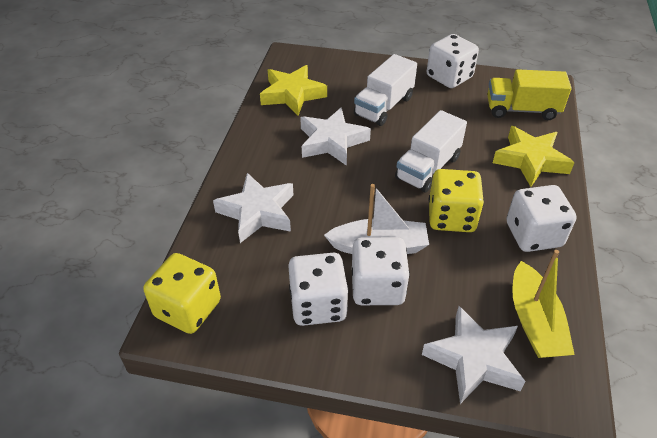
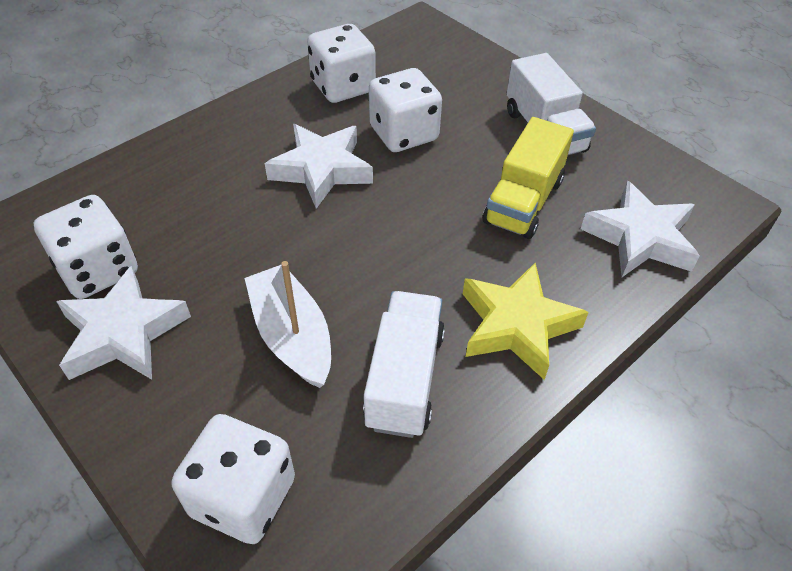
yellow boat: [512,250,575,358] = 1 -> none = 0
yellow dice: [143,253,221,334] [429,169,484,232] = 2 -> none = 0
yellow star: [260,65,327,116] [493,126,575,187] = 2 -> [463,263,589,380] = 1

